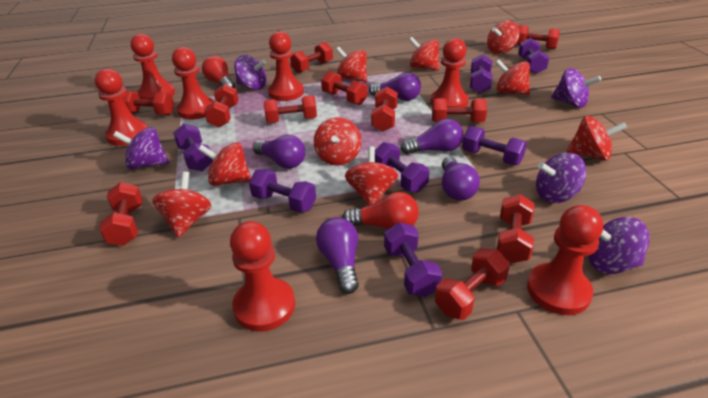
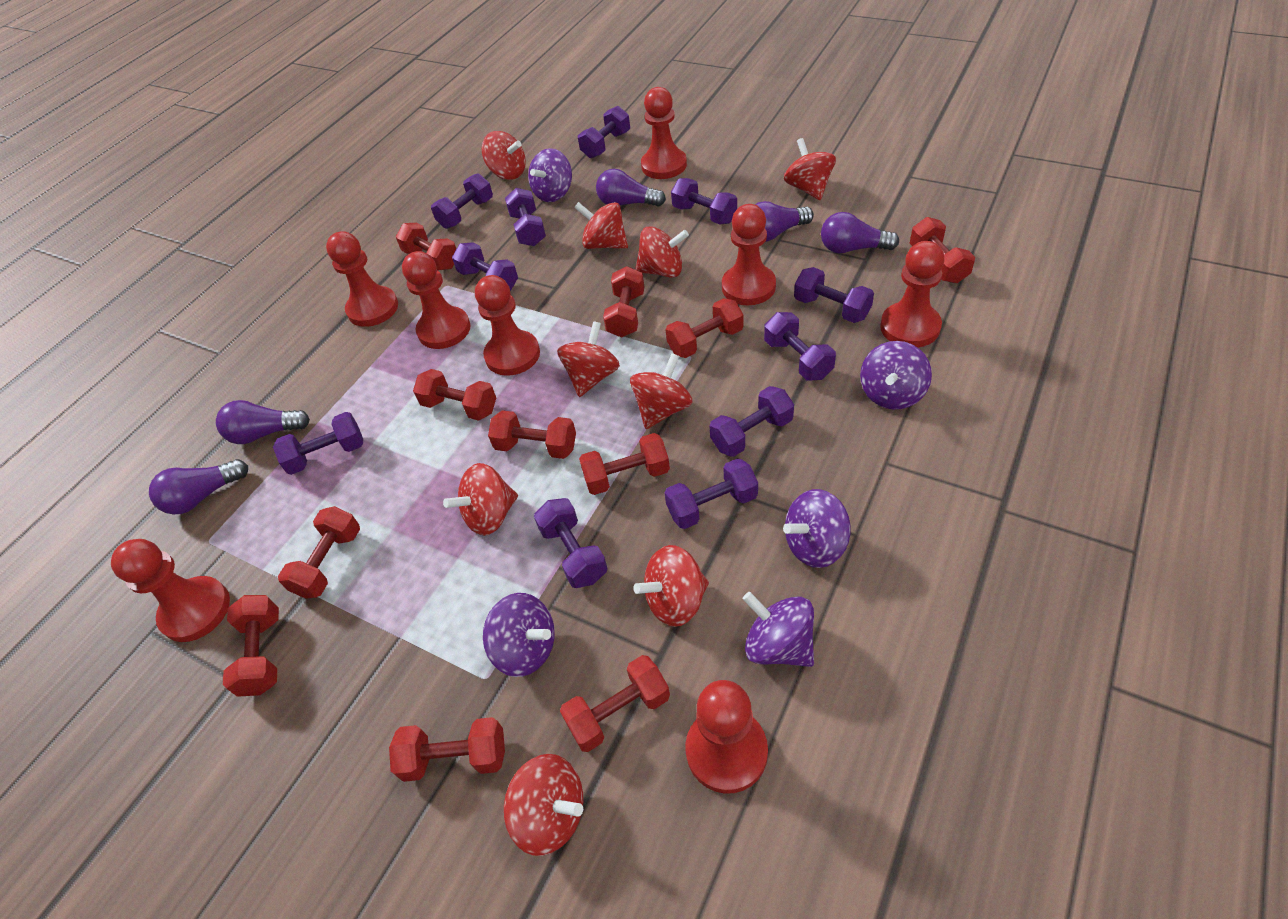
purple dumbbell: [173,124,213,171] [249,169,316,213] [375,142,429,193] [384,222,442,297] [462,126,527,166] [470,54,493,93] [518,38,549,74] = 7 -> [273,412,363,475] [431,173,493,229] [452,242,518,291] [505,188,546,246] [534,498,608,588] [578,106,630,158] [664,458,758,529] [671,178,737,224] [710,386,794,457] [764,312,836,380] [794,267,874,323] = 11
red light bulb: [202,56,235,88] [342,192,419,229] = 2 -> none = 0
red pawn: [95,69,148,146] [130,34,175,100] [172,47,214,120] [230,221,295,331] [268,31,304,101] [431,38,469,107] [527,205,603,315] = 7 -> [111,539,230,642] [326,231,398,327] [402,251,471,349] [475,275,540,376] [641,87,687,179] [685,680,768,794] [722,204,776,305] [880,241,945,348] = 8

